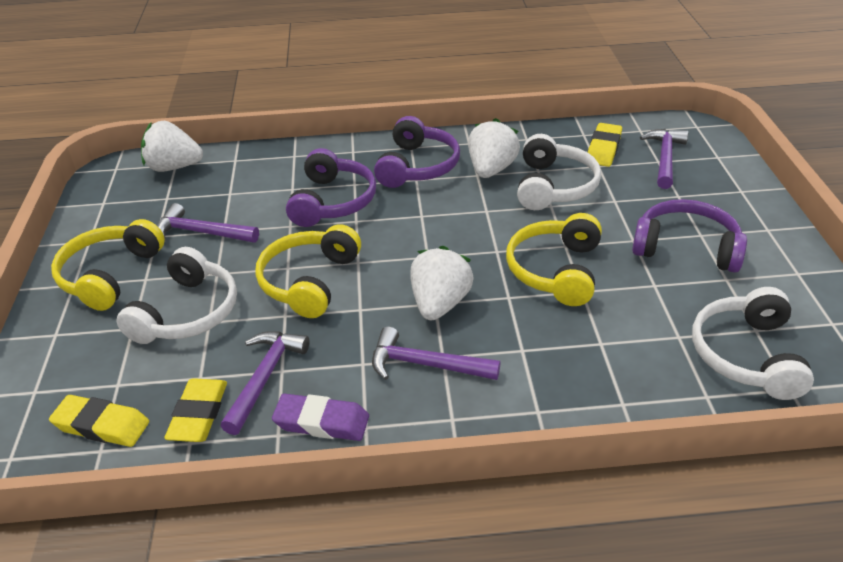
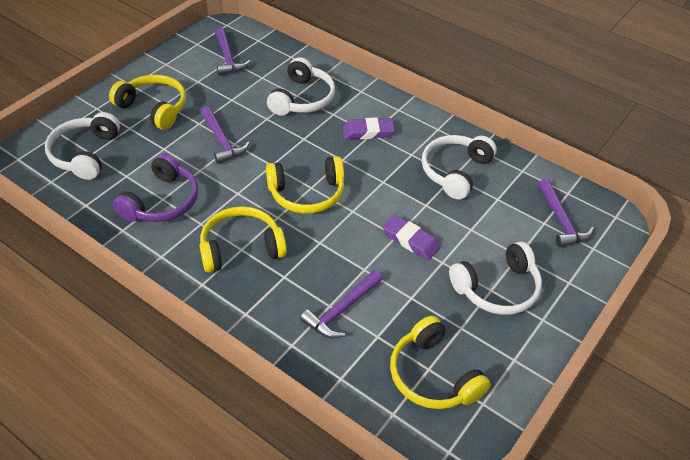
purple eraser: [272,393,369,441] = 1 -> [343,117,395,139] [383,215,440,260] = 2
purple headphones: [286,148,376,227] [374,116,460,188] [632,199,747,272] = 3 -> [113,153,198,222] = 1
white headphones: [116,247,237,344] [517,134,601,210] [692,287,814,400] = 3 -> [45,112,120,180] [267,57,335,116] [422,135,497,199] [449,241,542,315] = 4
white strawberry: [141,121,203,172] [410,246,474,320] [468,118,520,178] = 3 -> none = 0
yellow eraser: [49,395,149,447] [164,378,227,442] [588,123,622,167] = 3 -> none = 0
yellow headphones: [51,219,165,311] [255,224,361,318] [506,213,602,306] = 3 -> [109,75,186,130] [200,206,287,273] [266,156,344,214] [390,316,491,409] = 4

